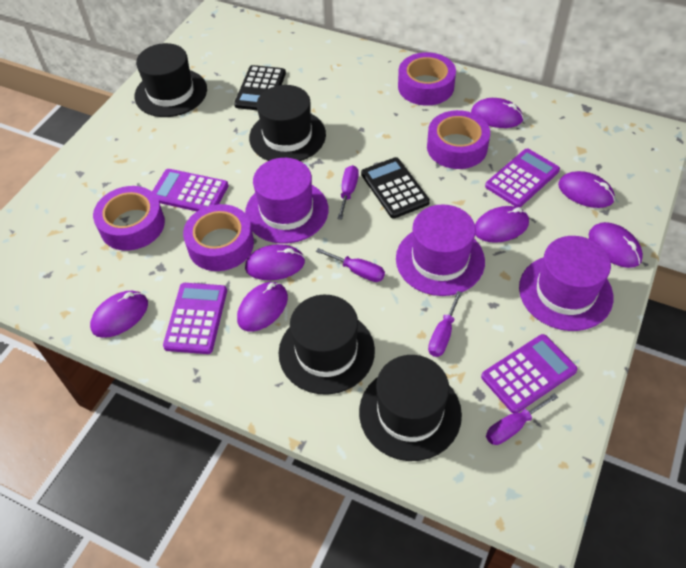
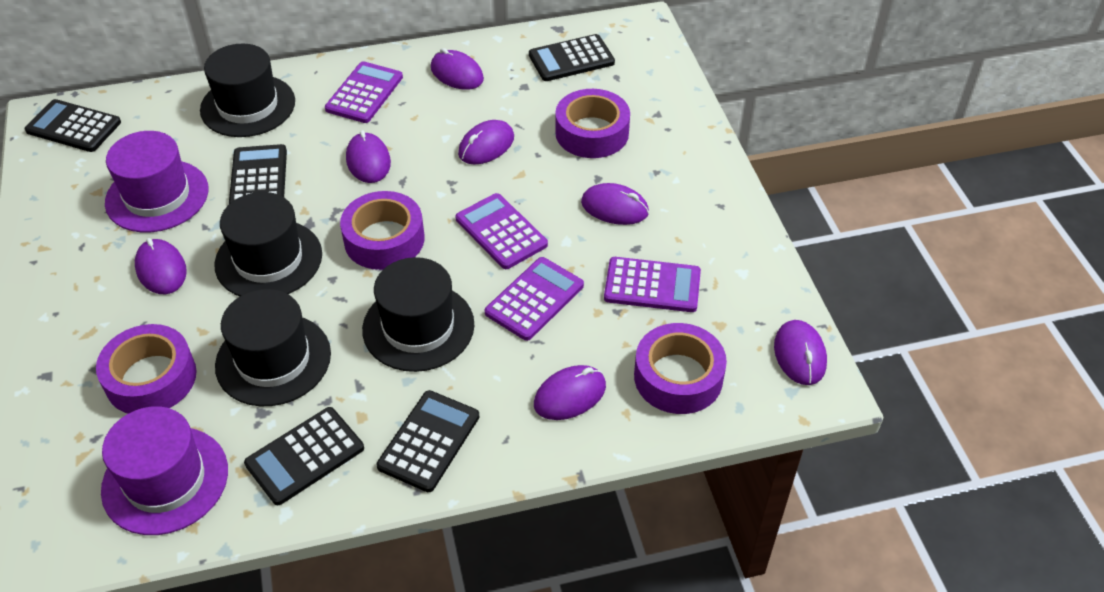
black calculator: [234,65,286,111] [361,157,430,218] = 2 -> [25,99,121,152] [229,144,287,204] [244,407,364,505] [376,390,479,492] [529,34,615,81] = 5
purple hat: [245,158,328,244] [396,204,485,296] [519,236,613,331] = 3 -> [101,406,228,535] [105,131,208,233] = 2
purple screwdriver: [316,248,385,282] [337,165,359,220] [428,291,462,357] [486,393,558,445] = 4 -> none = 0

